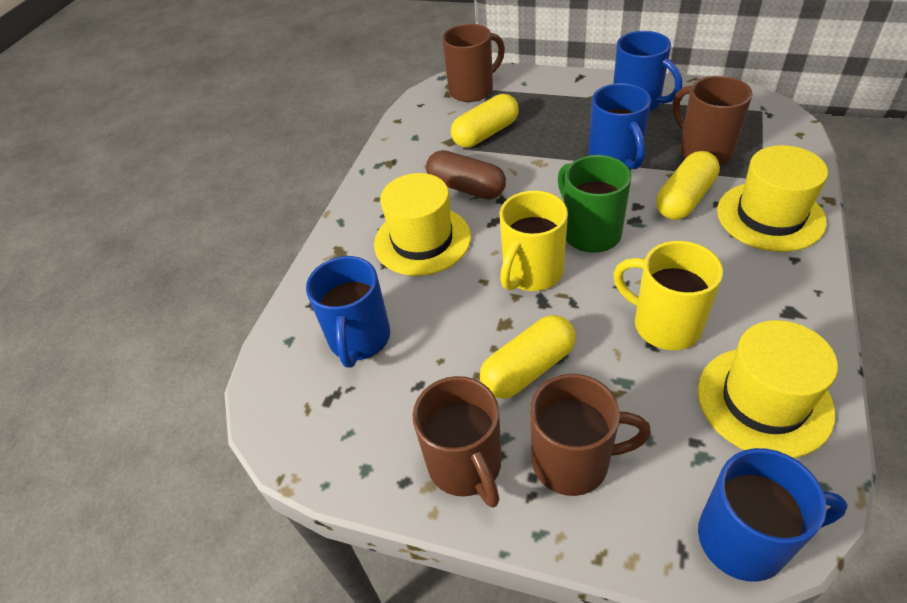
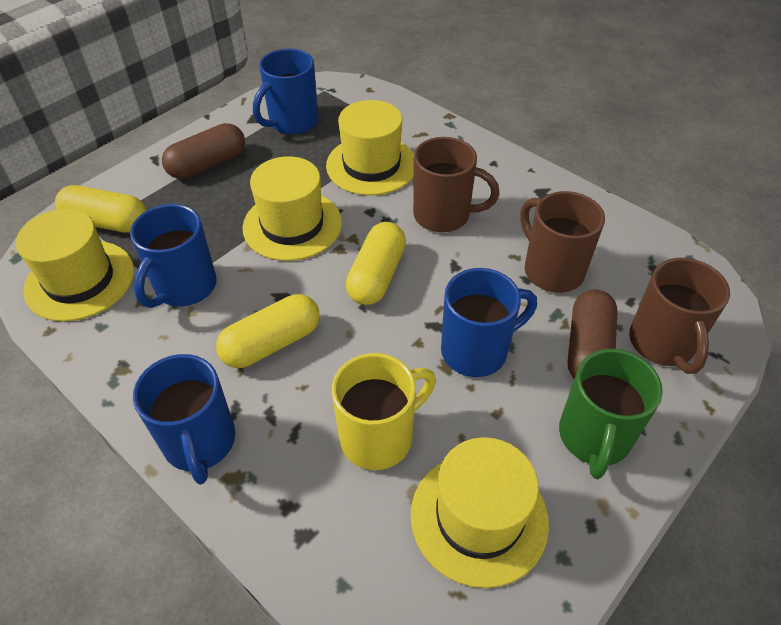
brown capsule: [426,150,506,199] = 1 -> [162,123,245,179] [568,289,618,379] = 2
brown mug: [413,376,501,508] [442,24,505,102] [530,374,651,496] [673,76,752,165] = 4 -> [413,137,500,232] [520,191,605,293] [629,258,730,374] = 3
yellow hat: [374,173,471,276] [698,320,838,458] [717,145,828,252] = 3 -> [16,209,134,322] [242,156,342,261] [326,100,414,195] [411,437,549,588] = 4
yellow mug: [500,190,568,291] [613,241,723,350] = 2 -> [332,353,436,470] = 1

